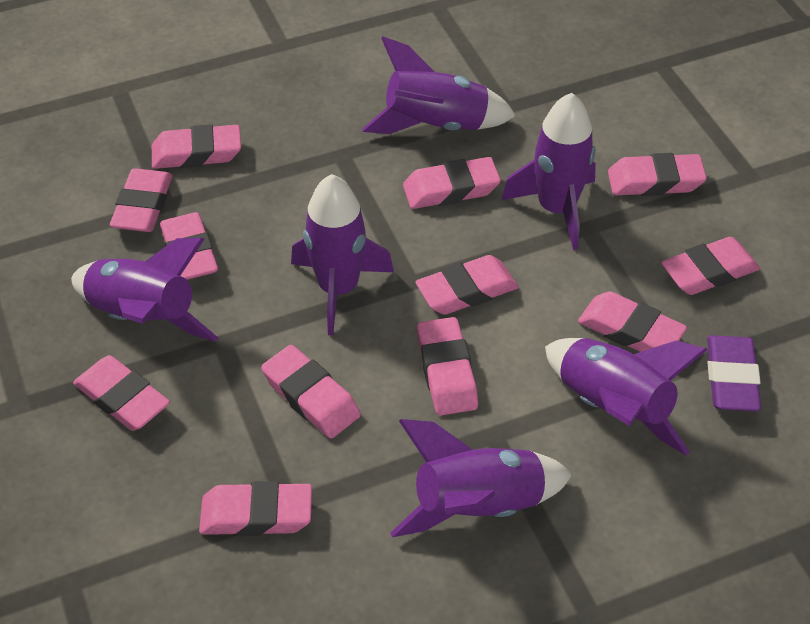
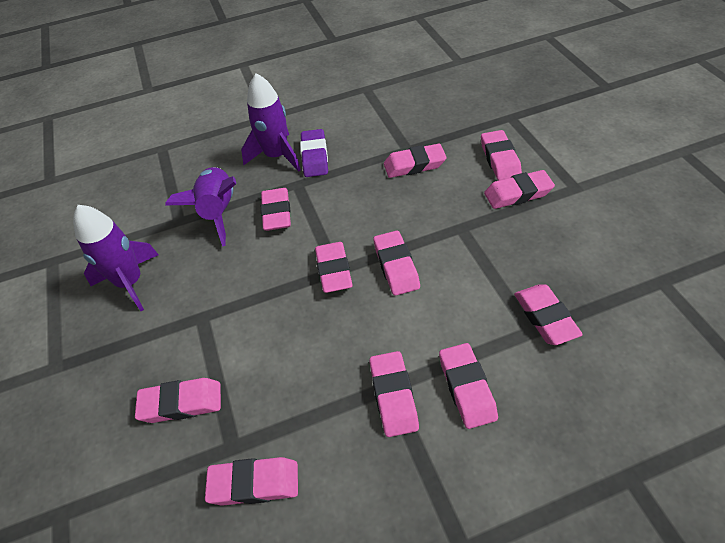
pink eraser: [73,355,170,431] [110,168,172,232] [152,124,241,169] [160,212,218,280] [199,481,312,536] [261,345,361,438] [403,157,501,209] [416,255,518,315] [417,317,478,415] [578,291,687,352] [608,153,707,196] [661,237,760,295] = 12 -> [135,378,221,423] [205,457,298,506] [261,188,291,231] [315,242,353,293] [369,351,419,437] [373,230,420,296] [384,144,447,178] [439,343,498,429] [481,130,522,180] [484,170,555,209] [514,284,583,345] = 11
purple rocket: [71,238,218,342] [291,174,394,336] [362,36,516,134] [390,419,572,537] [501,93,596,250] [545,338,708,456] = 6 -> [73,205,159,311] [165,167,236,247] [241,73,301,172] = 3

